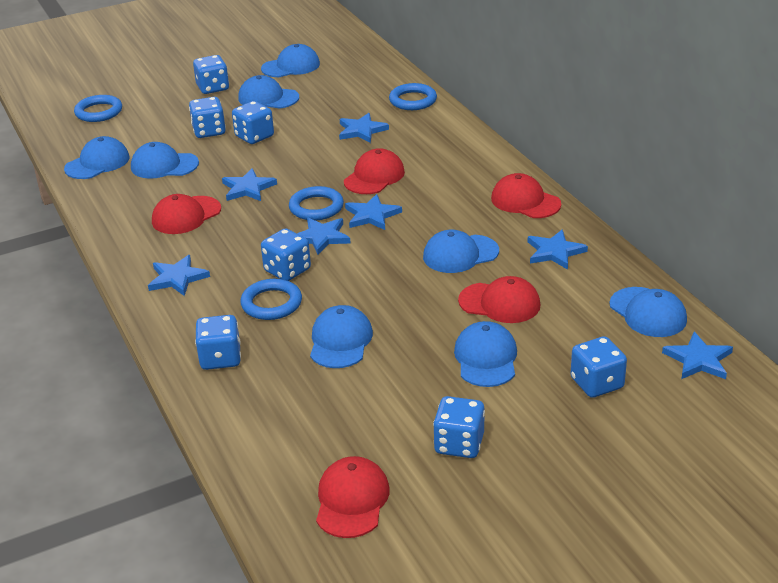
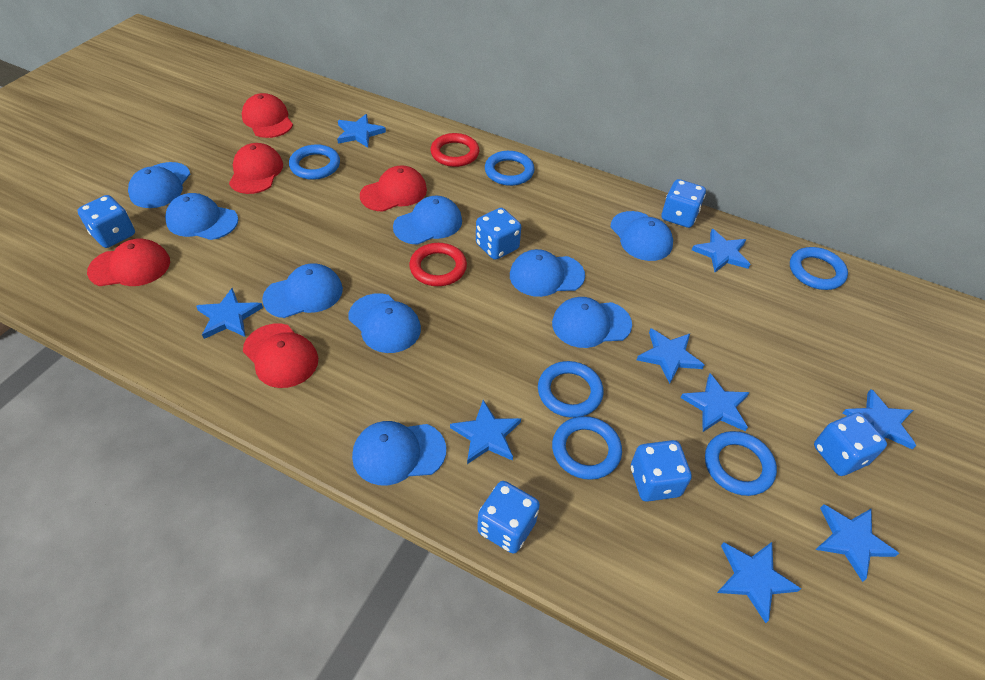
blue cap: [64,136,129,179] [131,142,199,179] [238,75,299,109] [261,44,320,77] [310,305,373,368] [423,229,499,273] [454,321,517,387] [610,287,687,337] = 8 -> [128,162,190,208] [165,193,238,240] [262,263,343,318] [349,293,421,353] [352,421,446,485] [393,196,462,245] [510,249,585,297] [552,297,632,348] [610,211,673,261] = 9
blue dice: [189,97,226,138] [193,55,229,94] [195,315,241,370] [232,101,274,144] [261,228,311,281] [433,396,485,458] [570,336,627,398] = 7 -> [77,195,135,248] [476,208,521,260] [477,481,540,554] [631,440,692,502] [662,179,706,228] [814,412,887,476] = 6
blue ring: [74,95,122,122] [240,279,302,320] [289,186,344,221] [389,83,437,110] = 4 -> [289,144,340,180] [485,151,535,186] [538,361,603,418] [552,416,622,480] [705,431,777,496] [790,247,848,290] = 6
blue star: [148,255,210,296] [222,168,277,201] [297,218,351,255] [339,113,389,143] [345,194,402,230] [528,229,588,270] [662,332,733,379] = 7 -> [196,288,263,339] [337,114,386,148] [450,400,521,464] [637,328,704,384] [681,373,750,432] [692,229,750,272] [717,542,801,623] [816,504,899,582] [843,389,916,449] = 9
red ring: none = 0 -> [409,243,467,286] [431,133,479,167] = 2

